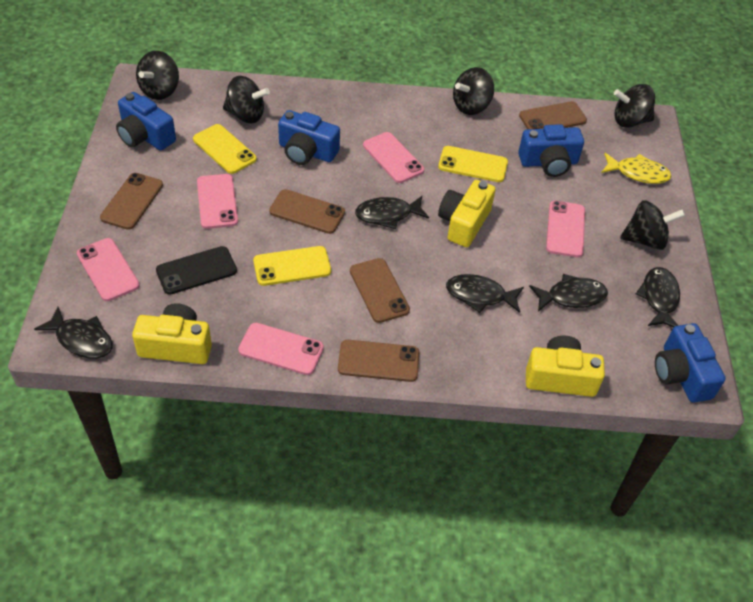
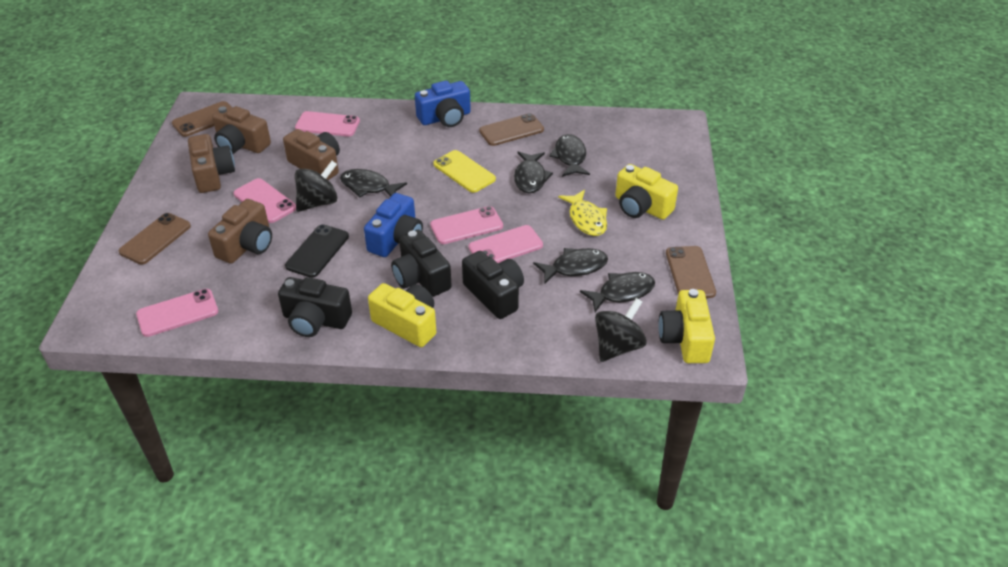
black camera: none = 0 -> [278,277,352,337] [391,230,452,297] [462,251,524,319] = 3
black spinning top: [136,51,179,100] [223,76,270,123] [453,67,494,115] [614,84,655,128] [620,200,685,250] = 5 -> [295,161,337,212] [595,298,647,362] = 2
blue camera: [116,92,176,150] [278,110,340,165] [518,124,584,177] [655,323,726,403] = 4 -> [364,193,423,257] [415,80,471,127] = 2
brown camera: none = 0 -> [188,134,235,193] [208,199,272,264] [212,106,271,154] [283,129,340,180] = 4
brown phone: [100,173,163,230] [269,189,345,234] [338,340,419,382] [350,258,410,323] [519,101,587,129] = 5 -> [119,213,191,264] [172,101,232,137] [479,113,544,146] [666,246,716,298] = 4
yellow phone: [193,124,257,174] [253,246,331,286] [438,146,508,182] = 3 -> [433,150,496,193] = 1

